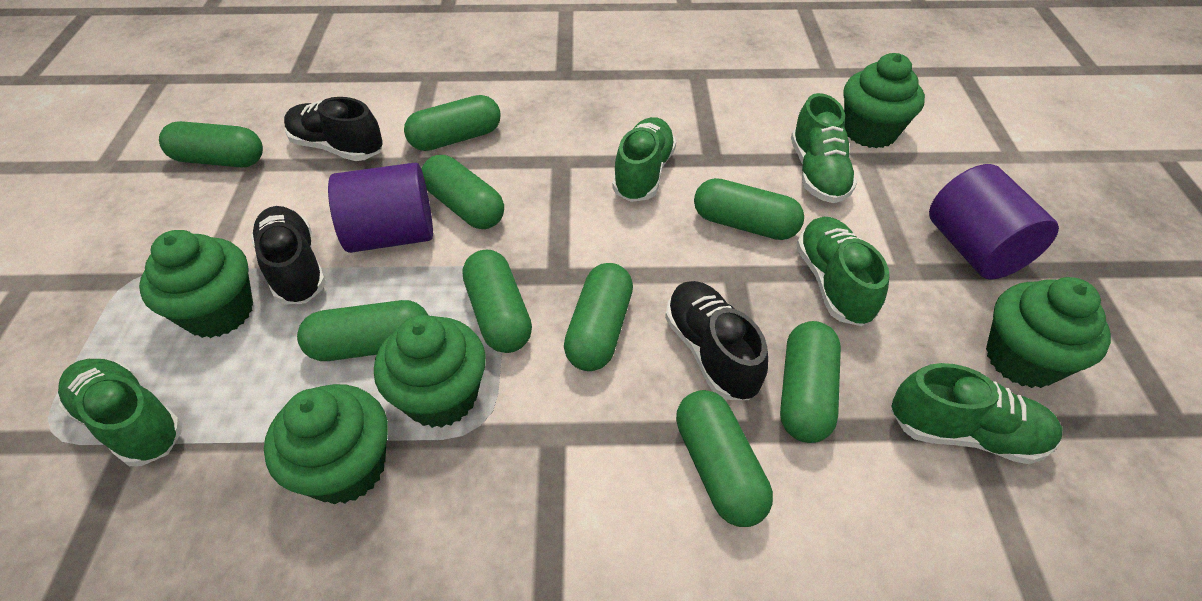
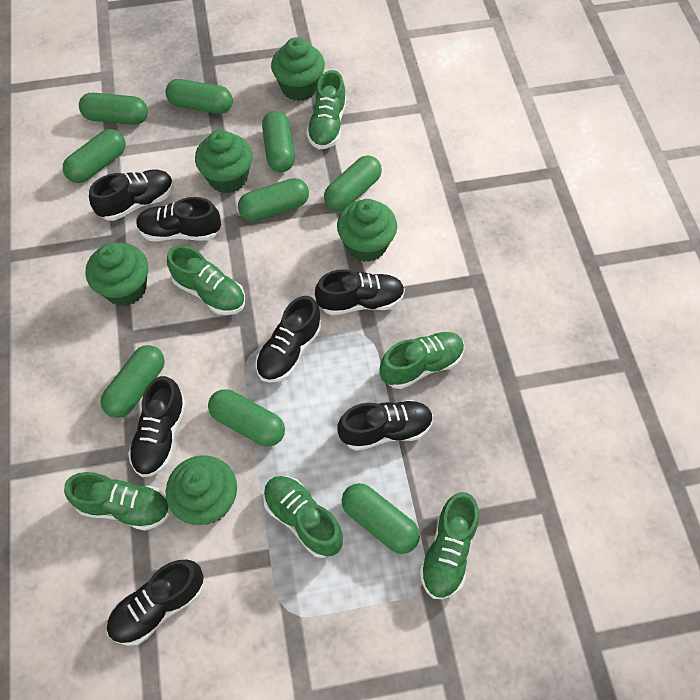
black shoe: [251,206,326,304] [284,97,383,161] [665,281,768,400] = 3 -> [89,170,174,221] [106,559,204,646] [128,376,186,477] [136,197,221,241] [255,296,321,383] [315,269,405,315] [338,400,433,451] = 7
green shoe: [58,359,182,466] [612,117,676,202] [791,93,857,203] [796,217,889,326] [891,363,1062,464] = 5 -> [64,472,170,531] [167,245,245,315] [263,476,343,558] [306,70,346,149] [379,332,465,389] [419,492,479,599] = 6
purple cylinder: [328,162,433,253] [929,164,1059,280] = 2 -> none = 0

